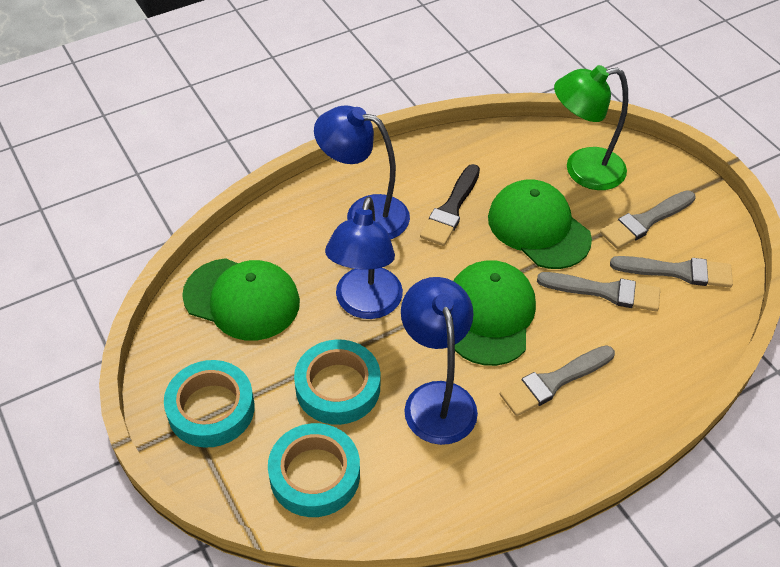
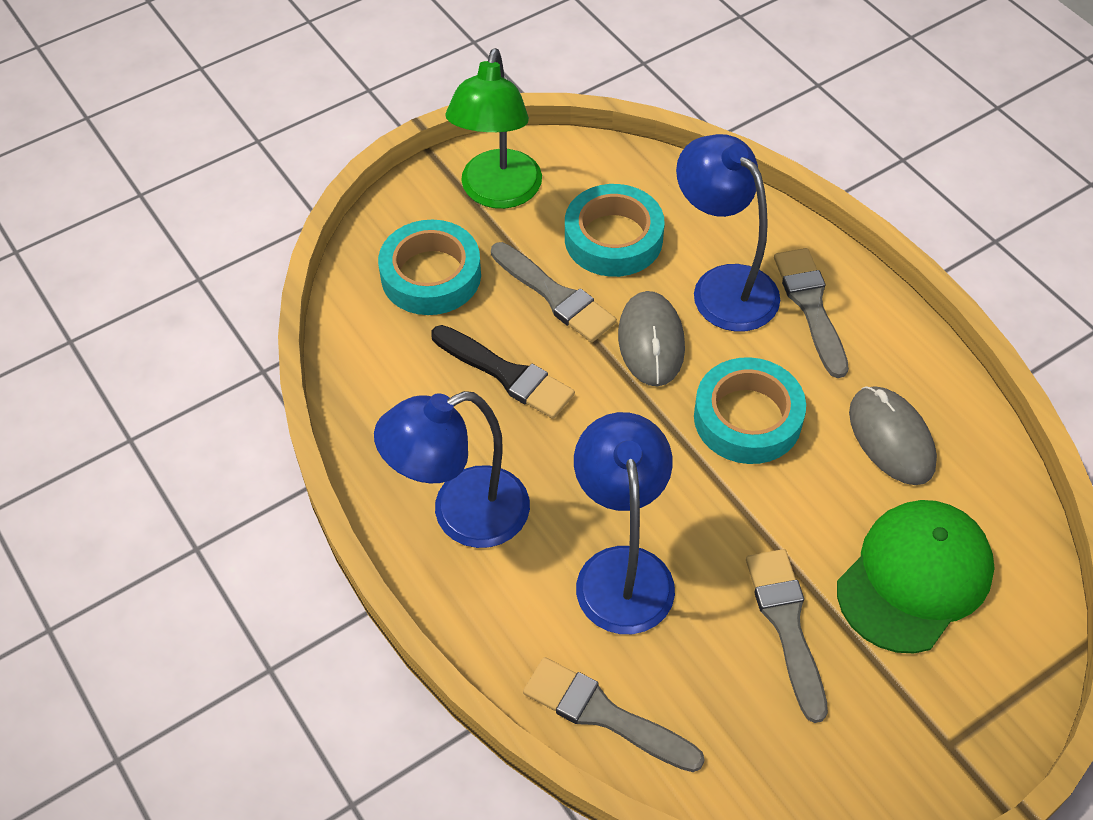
green cap: [182,258,300,341] [453,260,536,366] [488,179,592,269] = 3 -> [837,500,995,653] = 1
grey mouse: none = 0 -> [618,291,685,386] [849,386,937,485] = 2

